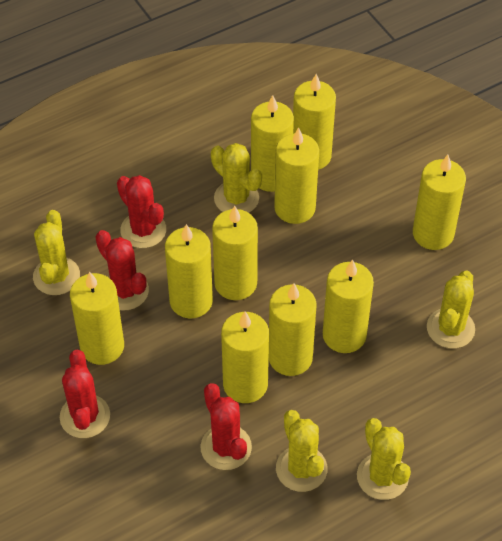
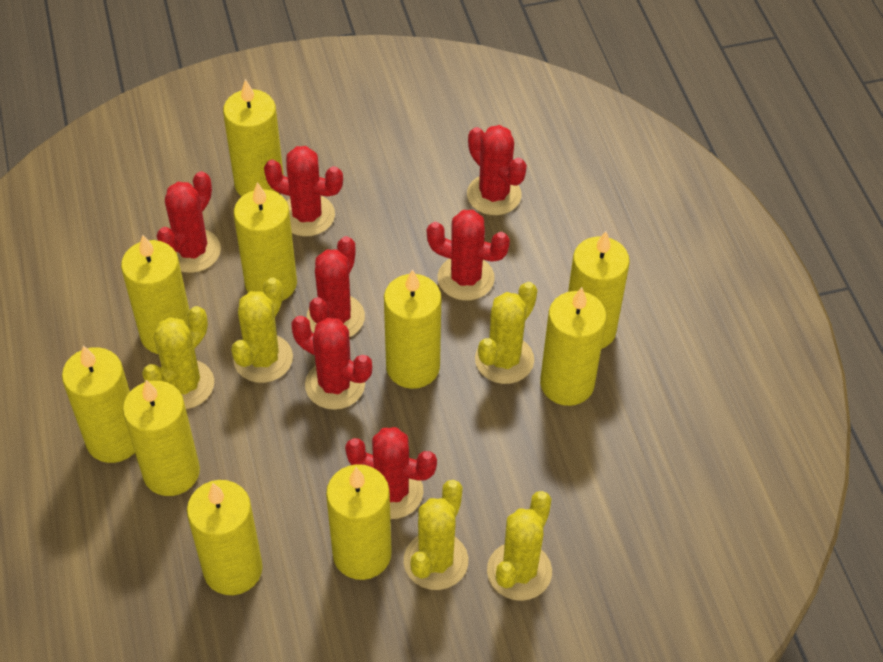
red cactus: [60,350,110,438] [95,230,149,310] [117,175,166,248] [201,383,252,470] = 4 -> [157,171,221,273] [264,146,343,237] [291,316,372,410] [307,236,365,337] [345,427,437,519] [427,210,510,301] [467,125,527,215] = 7

